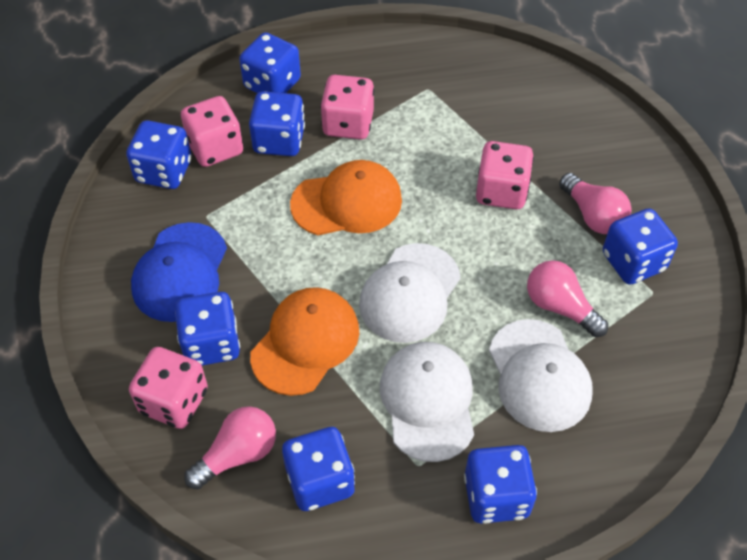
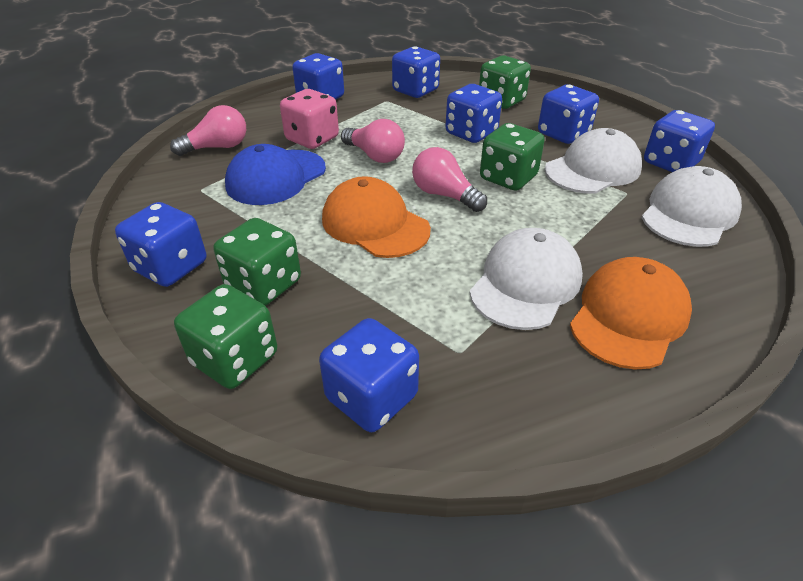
green dice: none = 0 -> [174,284,277,389] [214,218,301,306] [479,55,531,109] [480,123,545,191] = 4
pink dice: [129,347,208,429] [181,96,243,167] [320,75,374,140] [476,141,534,209] = 4 -> [280,89,339,149] = 1

